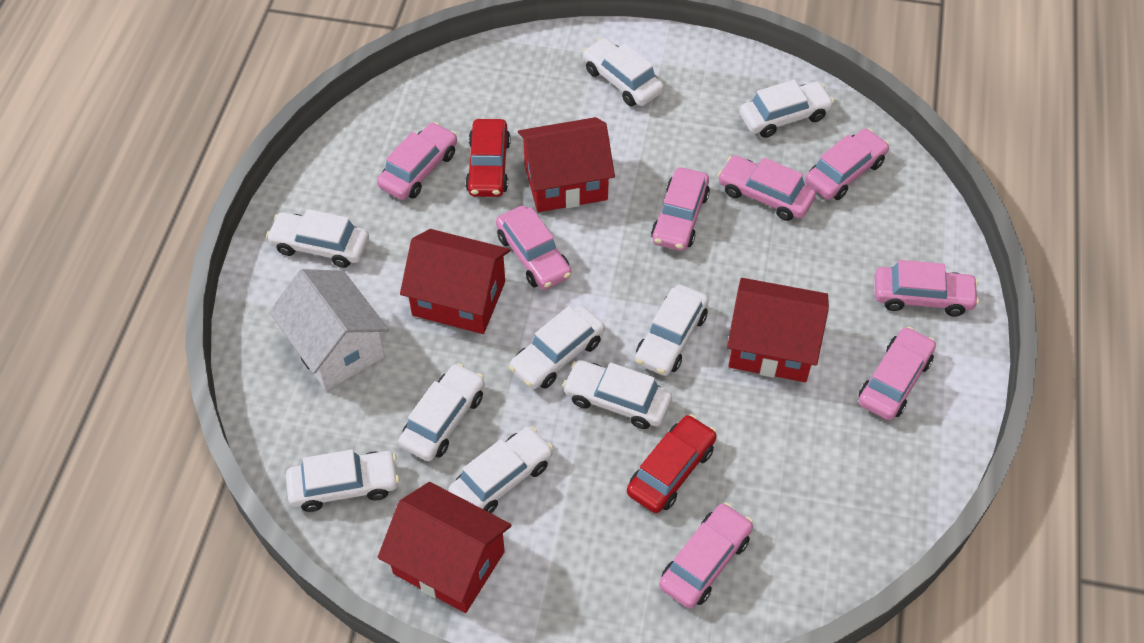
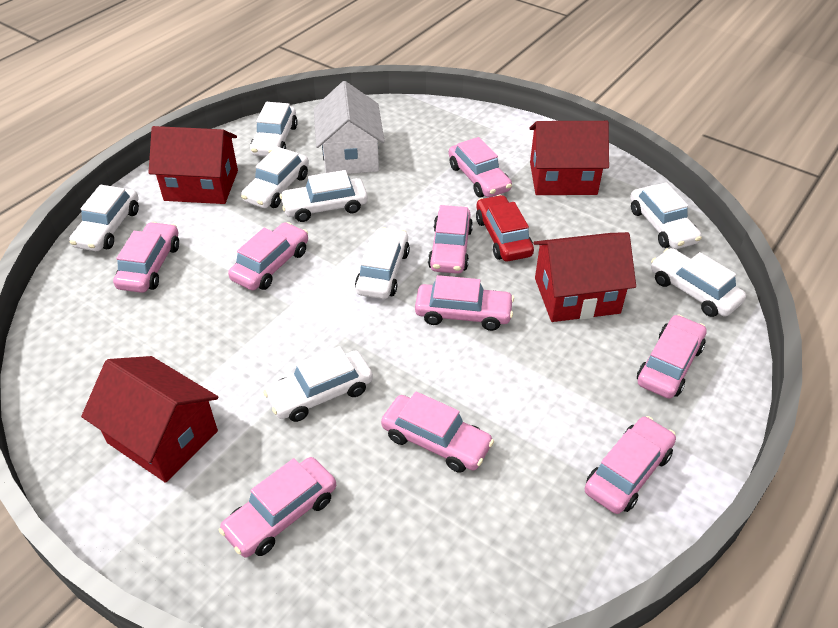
pink car: [377,122,457,200] [496,206,571,290] [651,167,710,251] [659,503,753,609] [718,155,816,221] [805,129,889,200] [859,326,936,420] [875,260,979,316] = 8 -> [113,222,179,293] [218,457,336,558] [228,222,308,291] [381,391,494,473] [415,275,514,331] [428,205,473,274] [449,137,512,198] [585,416,676,514] [637,314,707,399] = 9
red car: [465,119,511,197] [627,414,717,513] = 2 -> [476,195,534,261] = 1
white car: [266,209,369,268] [286,450,399,512] [399,363,485,461] [448,427,553,513] [509,305,605,389] [562,360,672,429] [582,38,664,106] [635,284,709,376] [739,80,834,138] = 9 -> [69,185,139,251] [241,147,309,208] [250,102,298,157] [263,346,373,422] [280,170,368,222] [355,227,410,299] [630,182,702,249] [651,248,746,317] = 8

